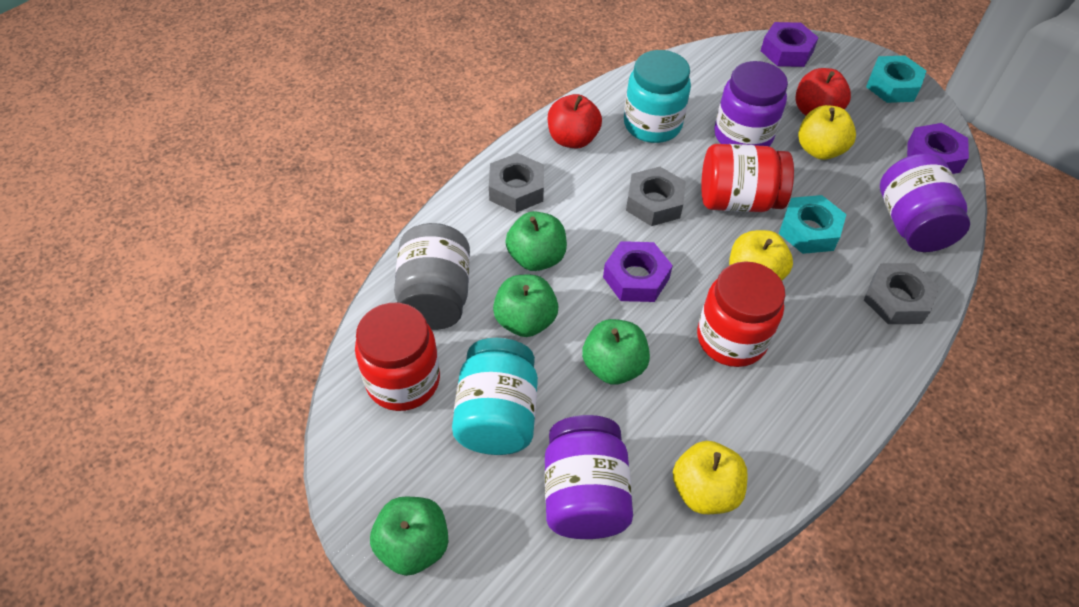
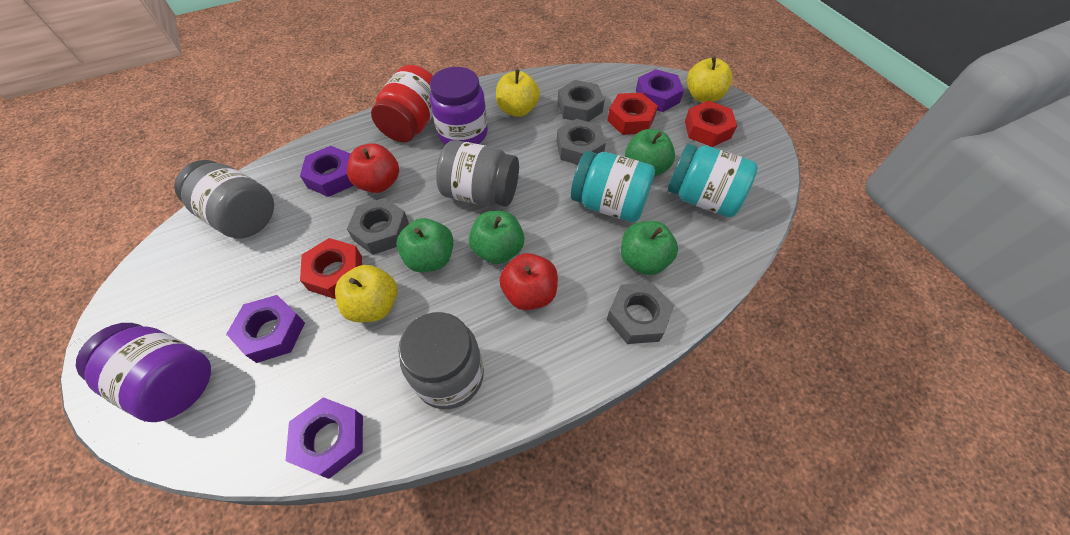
grey jar: [394,223,470,330] = 1 -> [174,160,274,239] [398,312,484,409] [436,140,519,207] = 3
grey nut: [489,153,544,213] [626,167,686,226] [864,263,939,324] = 3 -> [347,198,409,255] [557,119,606,165] [558,80,605,122] [607,282,674,344] = 4
purple jar: [545,415,633,539] [714,61,788,146] [880,153,970,252] = 3 -> [76,323,211,422] [430,67,488,145] = 2
purple nut: [603,241,673,302] [761,22,819,67] [907,123,969,174] = 3 -> [226,295,305,363] [285,397,363,479] [300,146,354,197] [636,69,684,112] = 4
red jar: [355,303,440,411] [697,261,785,367] [701,144,794,212] = 3 -> [371,65,433,142] = 1
red nut: none = 0 -> [300,238,362,299] [607,93,658,135] [685,101,737,147] = 3
turquoise nut: [779,195,846,254] [866,56,926,103] = 2 -> none = 0

